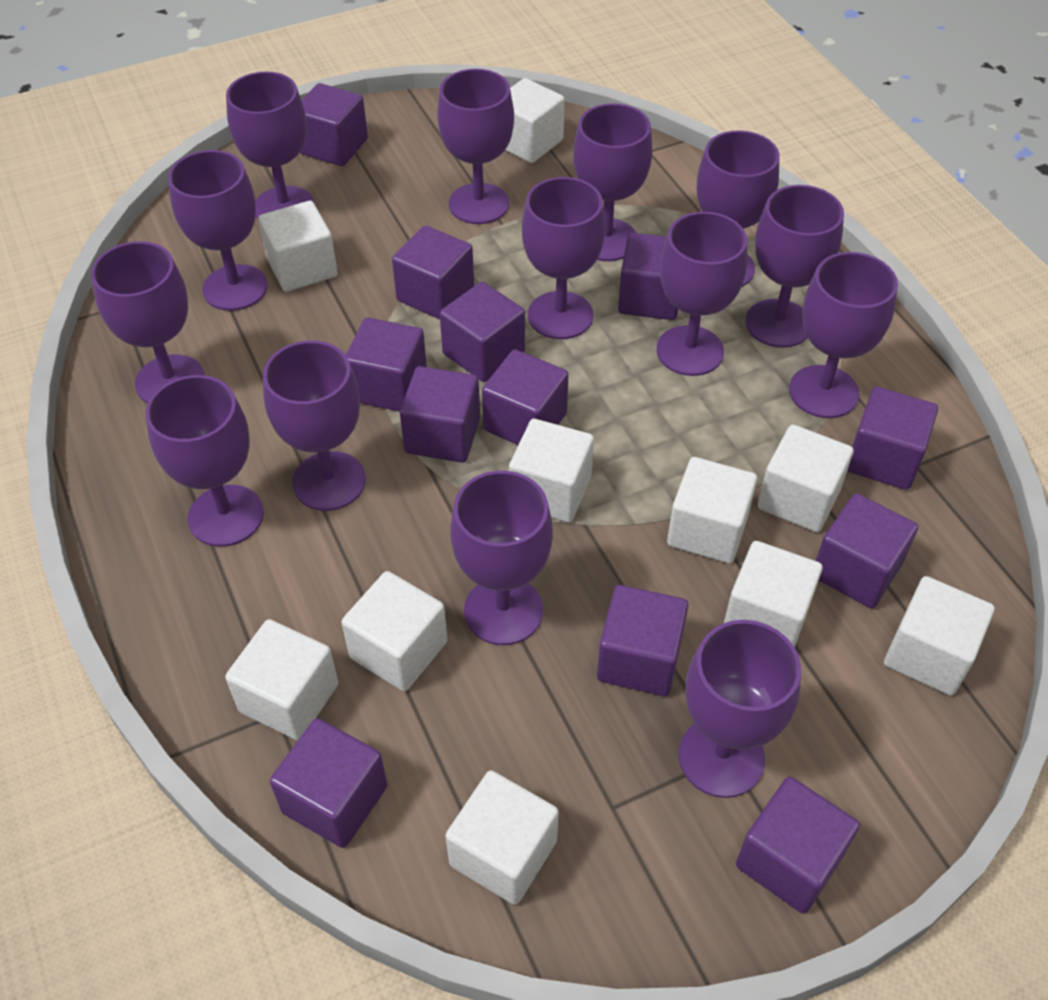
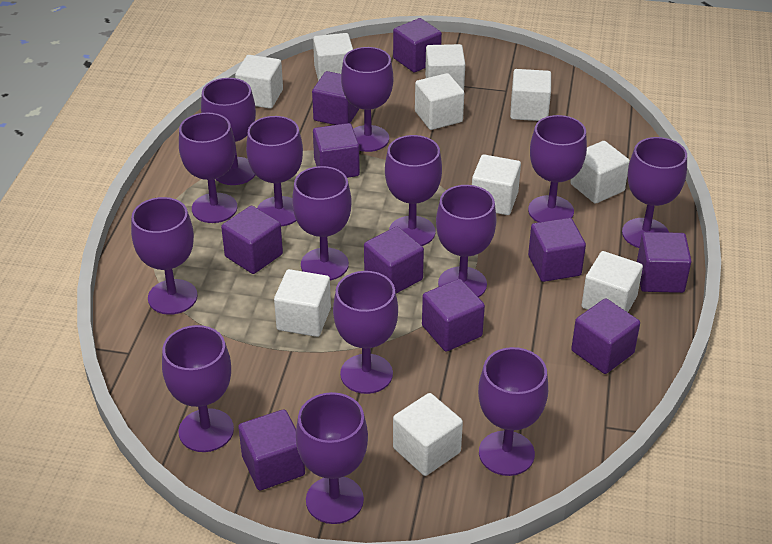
purple cube: [270,718,387,848] [300,83,368,166] [346,318,427,412] [392,226,474,319] [400,366,480,463] [440,282,525,382] [482,350,569,445] [597,585,688,696] [618,233,678,320] [736,777,860,914] [816,493,918,608] [847,387,938,490] = 12 -> [221,206,283,274] [238,409,305,490] [312,71,360,125] [313,123,360,178] [364,227,424,294] [393,18,442,73] [422,279,485,352] [528,218,586,282] [571,298,640,374] [637,232,692,293] = 10

